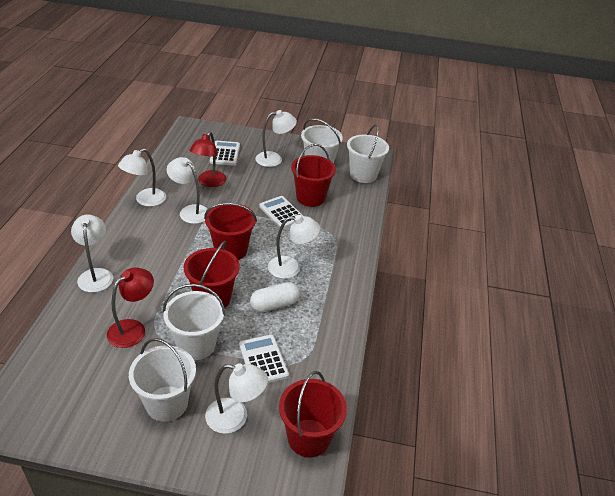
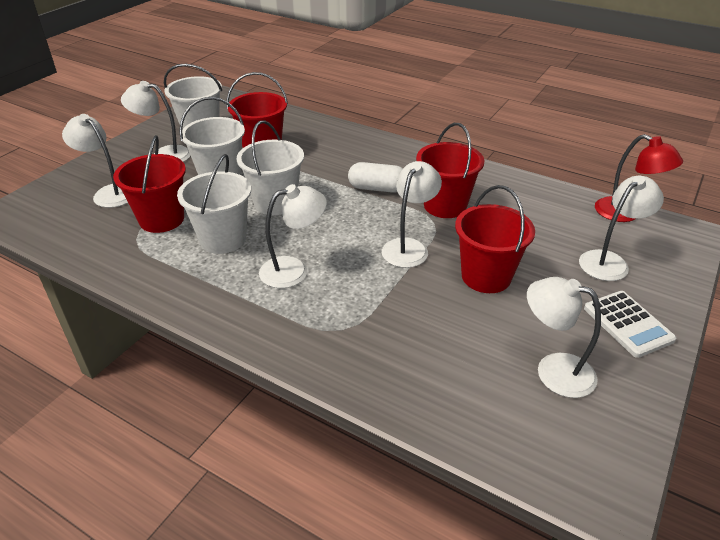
red lamp: [107,268,154,348] [189,131,226,187] = 2 -> [595,134,683,222] = 1
white calculator: [210,141,240,166] [239,335,289,383] [259,196,303,229] = 3 -> [584,291,676,358] = 1

